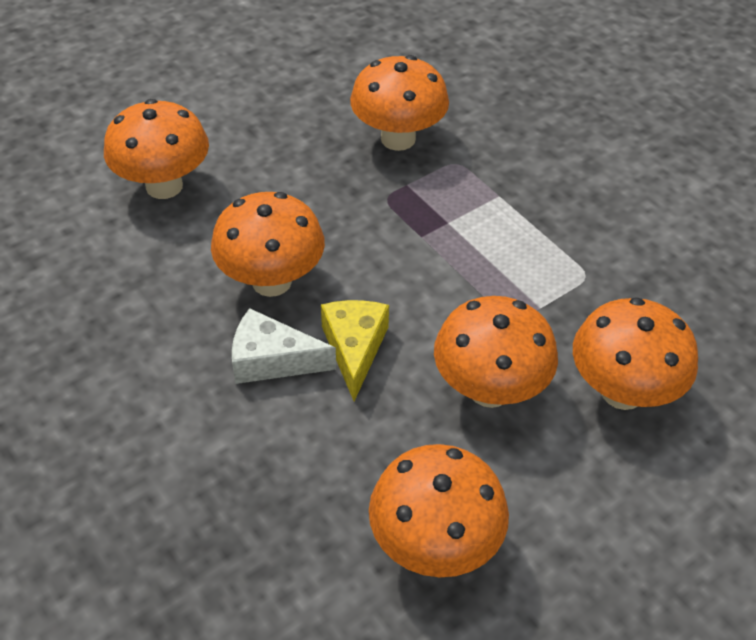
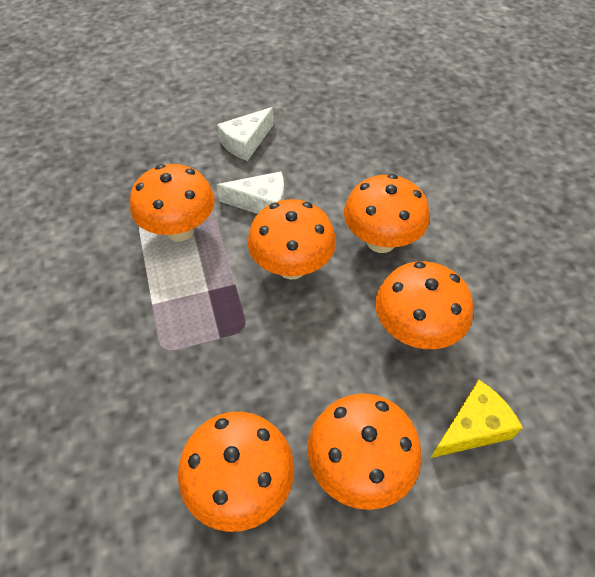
white cheese: [232,308,336,384] = 1 -> [217,107,274,161] [217,171,284,214] = 2

